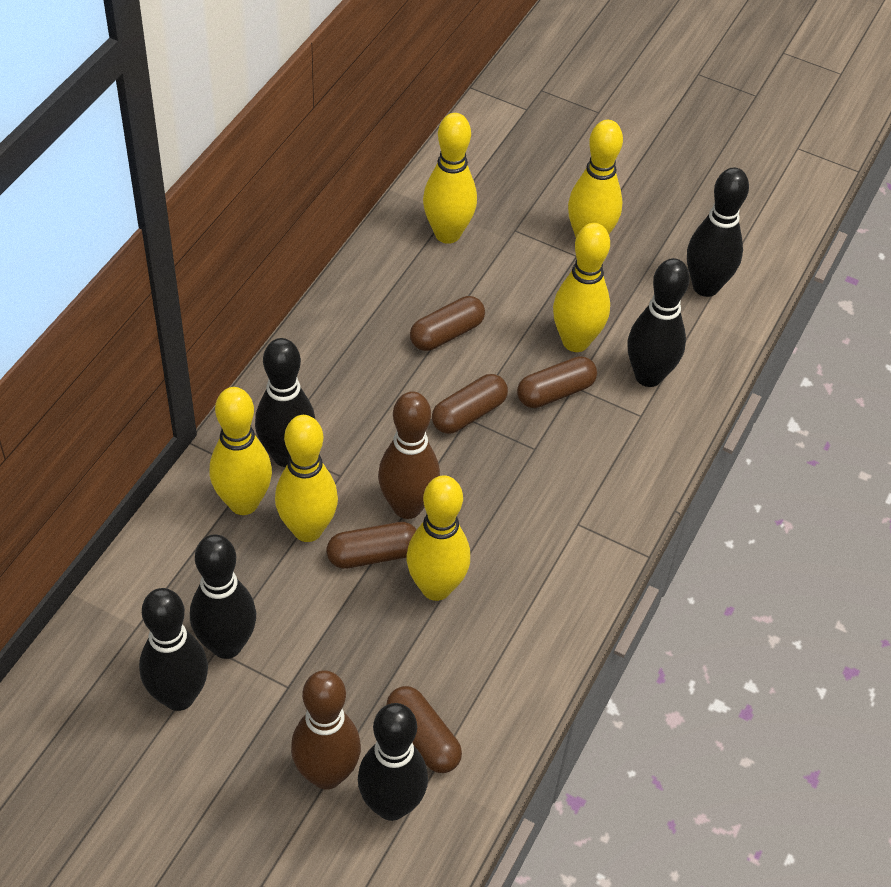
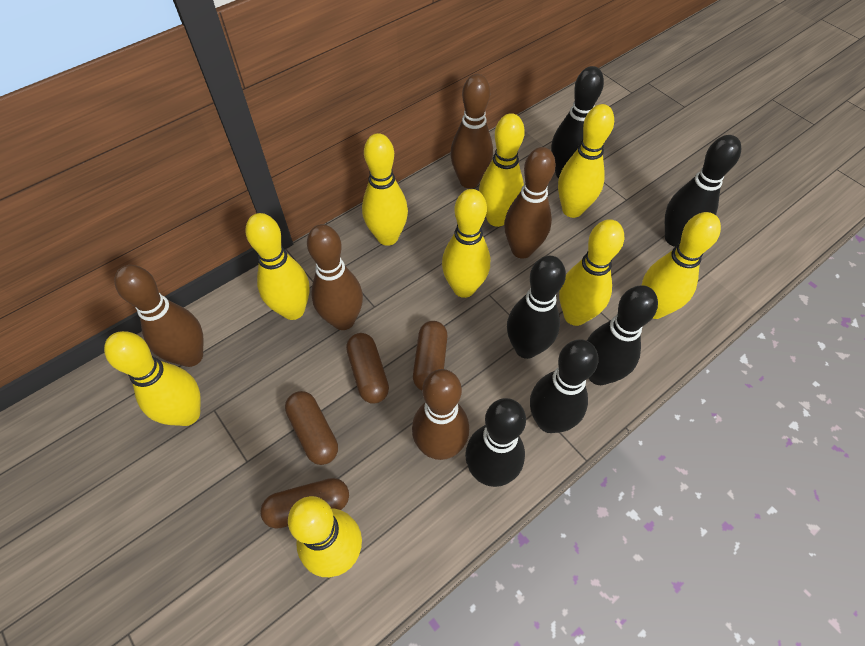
brown bowling pin: [291,670,361,790] [378,391,440,519] = 2 -> [114,265,204,367] [307,224,363,330] [412,369,469,460] [450,74,493,189] [504,147,556,259] = 5
brown capsule: [326,522,416,569] [386,686,462,773] [410,296,485,351] [432,374,508,434] [517,356,597,408] = 5 -> [260,478,349,529] [285,391,338,465] [346,333,389,404] [413,321,448,391] = 4
yellow bowling pin: [210,387,272,515] [275,415,338,542] [407,475,470,601] [423,113,477,244] [553,223,610,352] [568,120,623,237] = 6 -> [104,331,201,426] [246,213,310,320] [288,496,362,577] [362,133,408,246] [442,189,490,298] [479,113,525,227] [558,104,614,218] [559,219,624,326] [642,212,721,319] = 9

